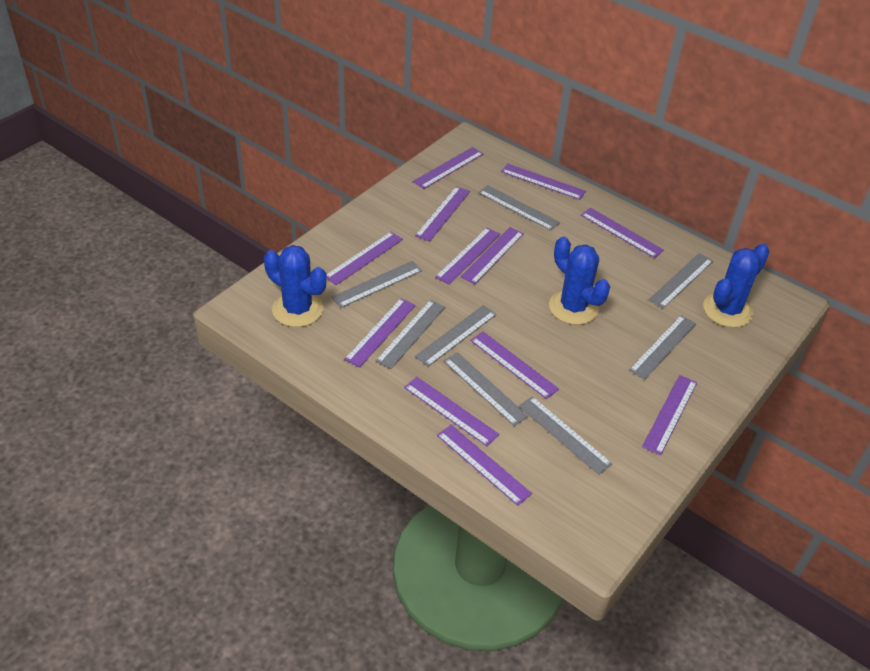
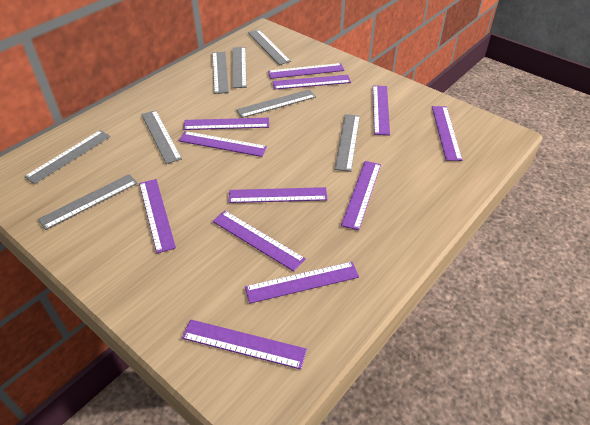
blue cactus: [264,245,327,327] [549,237,610,325] [703,243,770,328] = 3 -> none = 0

